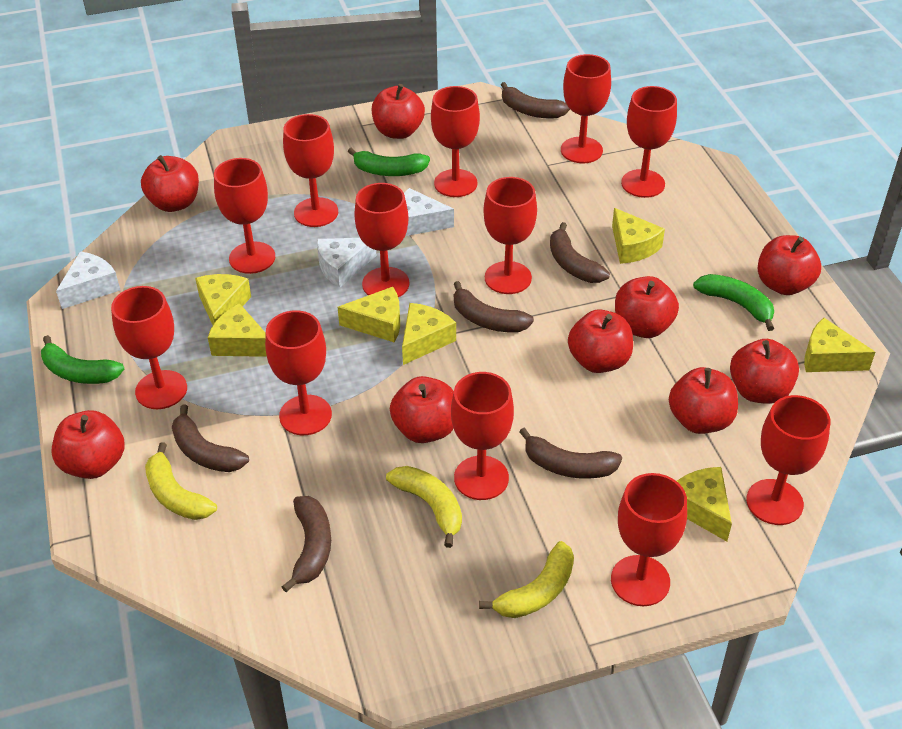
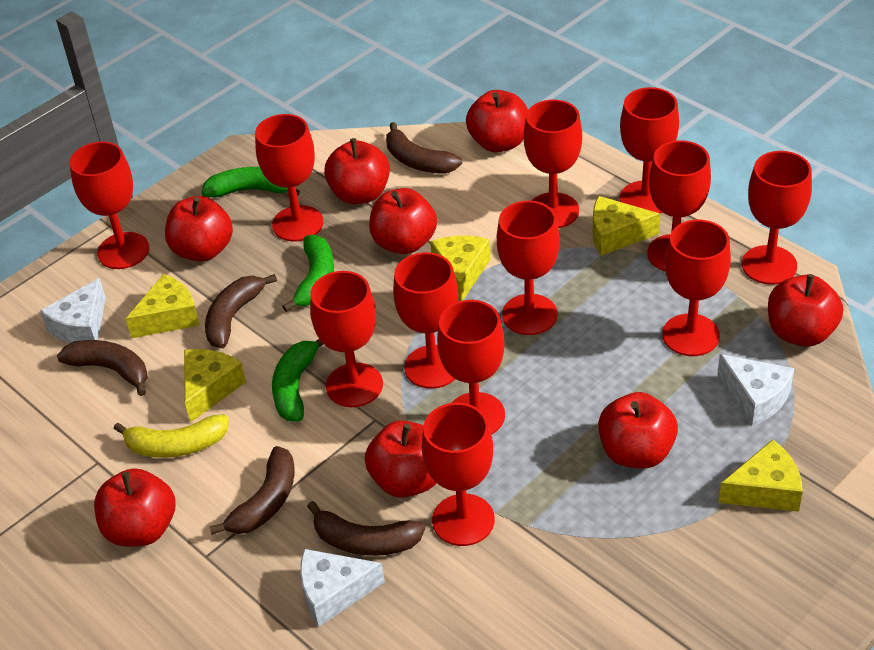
brown banana: [172,404,249,472] [281,496,331,592] [454,281,534,332] [501,82,570,119] [519,428,622,479] [550,222,610,283] = 6 -> [57,340,148,396] [205,274,277,348] [209,446,295,535] [307,501,425,556] [386,122,462,174] = 5
red apple: [52,410,125,479] [141,155,199,212] [372,84,425,139] [390,376,454,443] [568,309,633,373] [615,276,679,338] [669,367,738,434] [730,339,799,404] [758,235,821,295] = 9 -> [94,468,175,547] [165,196,233,262] [324,138,390,204] [365,420,436,498] [369,188,437,254] [466,90,528,152] [598,392,678,468] [768,274,843,346] = 8
yellow banana: [145,442,217,520] [386,466,462,548] [479,541,574,618] = 3 -> [114,415,229,458] = 1
yellow cheese: [195,274,251,325] [208,303,267,357] [337,287,400,342] [402,303,456,365] [612,208,665,264] [677,467,732,541] [804,318,875,372] = 7 -> [126,274,200,338] [184,349,246,423] [430,235,491,301] [593,196,660,256] [719,440,803,512] = 5

